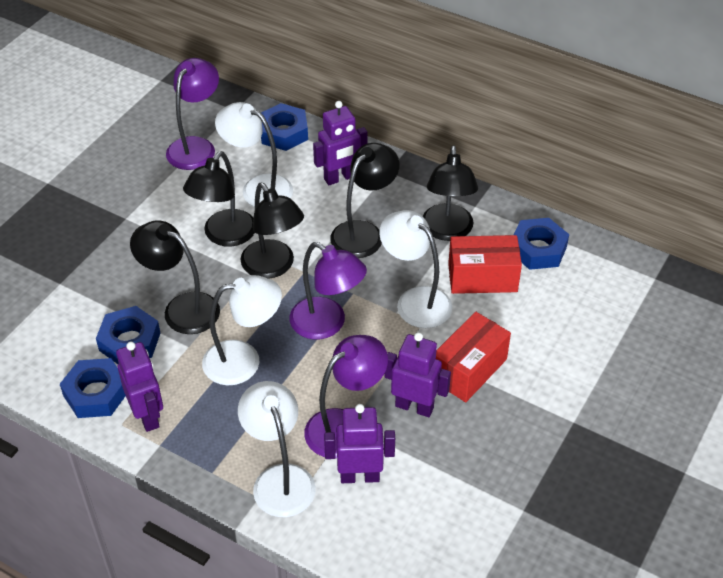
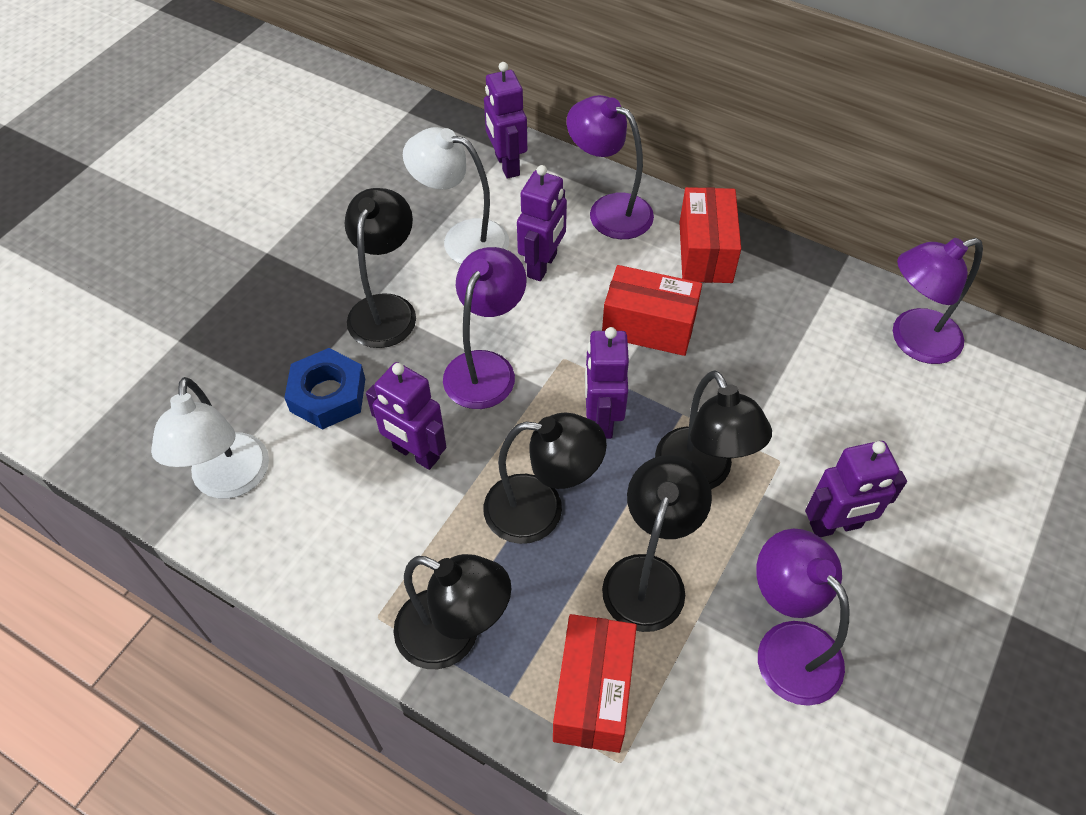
blue nut: [60,358,126,418] [96,306,160,364] [261,103,308,151] [514,218,569,270] = 4 -> [284,348,365,429] = 1
purple lamp: [166,58,219,170] [289,242,367,339] [304,335,388,458] = 3 -> [443,247,527,409] [566,95,654,239] [756,529,850,706] [893,238,983,364] = 4
purple robot: [116,342,163,432] [313,101,367,185] [324,404,395,483] [384,332,451,417] = 4 -> [366,362,446,470] [484,62,527,179] [517,165,567,281] [585,327,629,439] [805,441,907,537] = 5
red box: [436,312,511,402] [448,235,522,294] = 2 -> [553,614,637,753] [602,265,702,356] [679,187,741,283] = 3
white lamp: [202,275,282,385] [215,102,293,207] [238,381,316,517] [379,210,452,328] = 4 -> [151,377,269,499] [403,127,509,264] = 2

